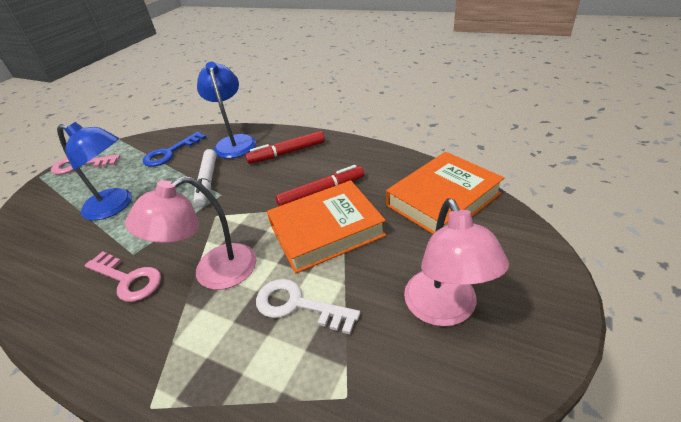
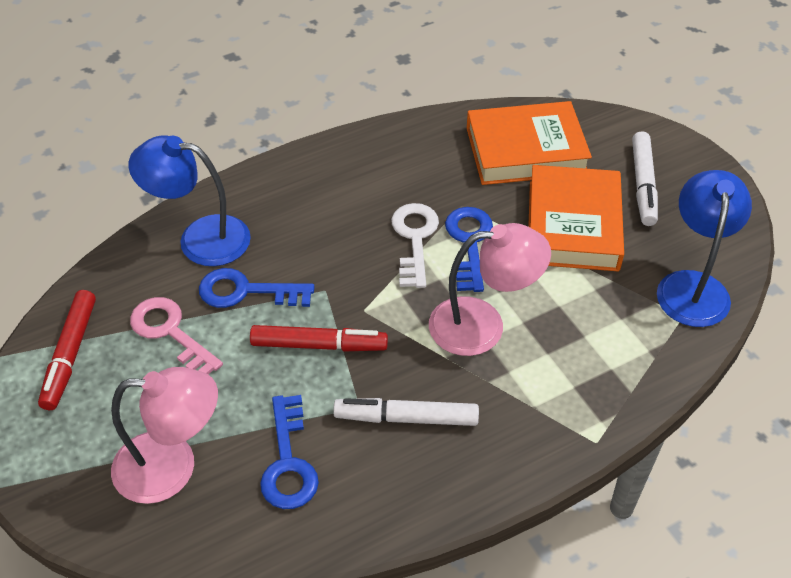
blue key: [143,132,206,167] = 1 -> [199,268,315,308] [260,395,319,509] [445,207,493,292] = 3
pink key: [51,154,121,175] [85,251,161,302] = 2 -> [130,297,223,374] = 1
white marker: [194,149,216,207] = 1 -> [333,398,479,426] [632,131,658,226] = 2

